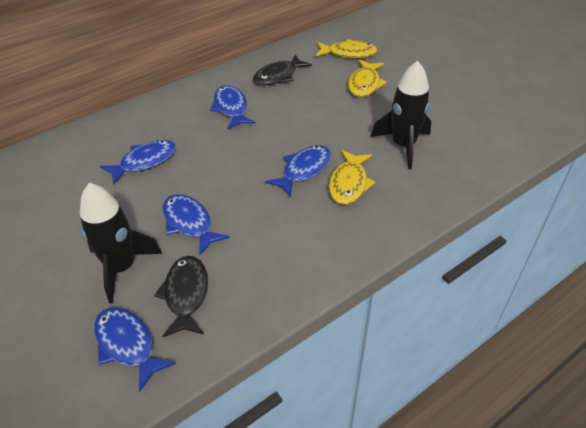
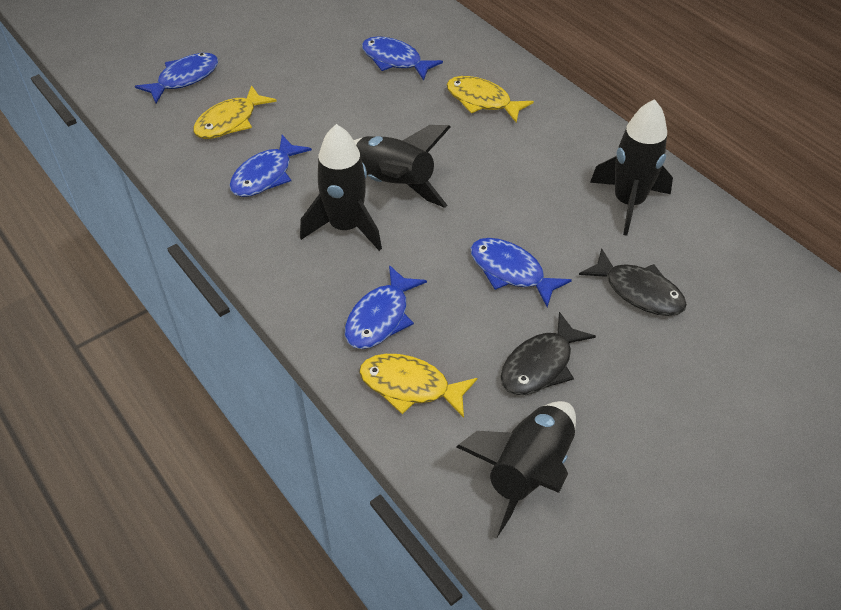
black rocket: [80,183,162,303] [371,61,431,169] = 2 -> [300,124,382,251] [354,125,451,208] [456,401,576,539] [590,99,673,236] = 4

